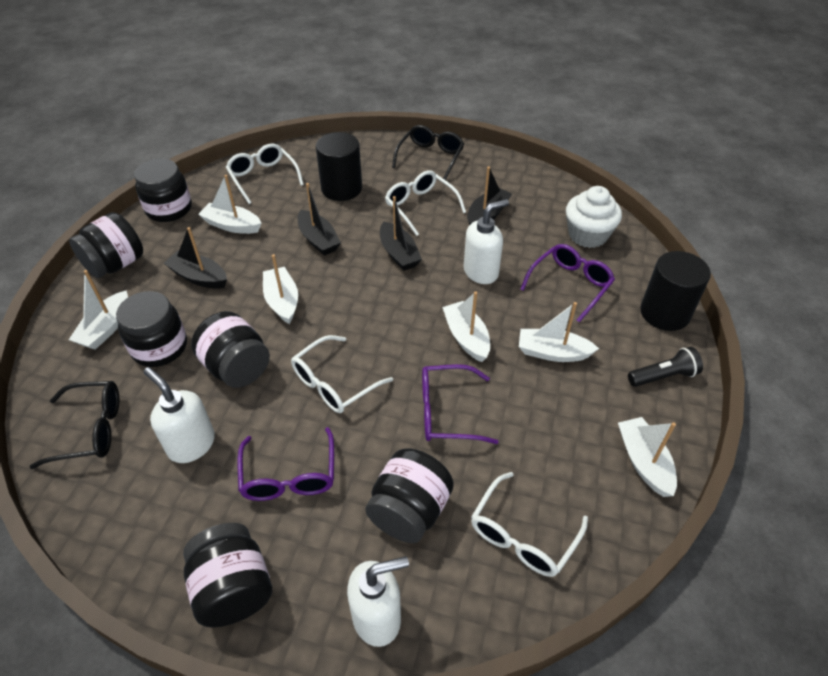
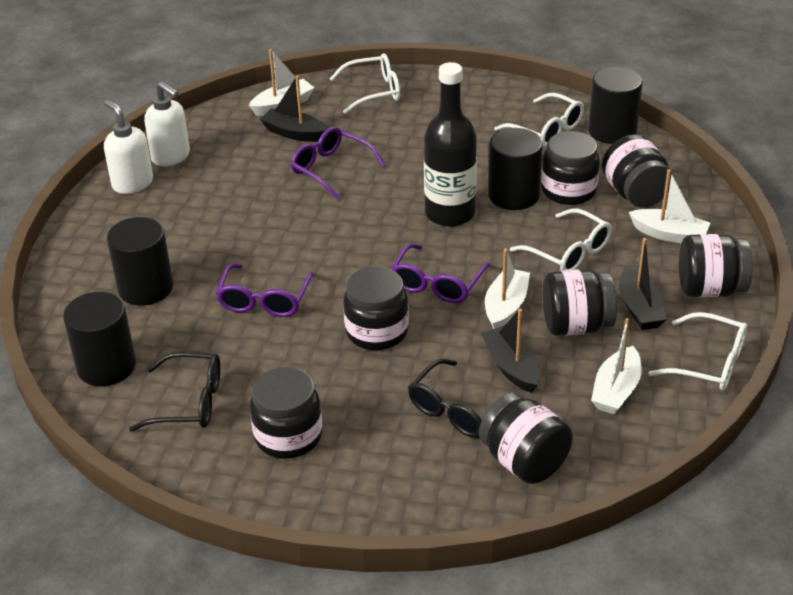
black boat: [164,227,227,289] [298,183,341,256] [380,196,422,271] [467,166,512,225] = 4 -> [260,75,328,142] [481,308,540,393] [619,238,667,330] = 3
black bottle: none = 0 -> [424,62,477,227] = 1
black cylinder: [316,132,362,201] [640,251,711,331] = 2 -> [63,292,136,386] [107,217,173,306] [488,128,543,210] [588,67,643,144] = 4
black flashlight: [628,347,703,387] = 1 -> none = 0
black jar: [69,212,143,278] [116,291,187,367] [134,159,192,222] [183,523,272,628] [191,311,270,388] [365,449,454,543] = 6 -> [250,367,322,459] [343,266,409,350] [479,392,573,484] [541,131,600,205] [543,269,617,336] [602,134,673,207] [679,234,753,297] = 7
white boat: [69,270,128,350] [198,175,261,234] [263,254,298,324] [442,292,490,362] [519,302,599,362] [618,417,677,497] = 6 -> [249,49,314,116] [485,249,530,329] [591,318,642,415] [629,169,710,243] = 4
white cupcake: [566,186,622,248] = 1 -> none = 0
white soap dispenser: [143,367,215,463] [347,556,409,647] [463,199,509,284] = 3 -> [104,100,153,194] [144,82,190,166] = 2

